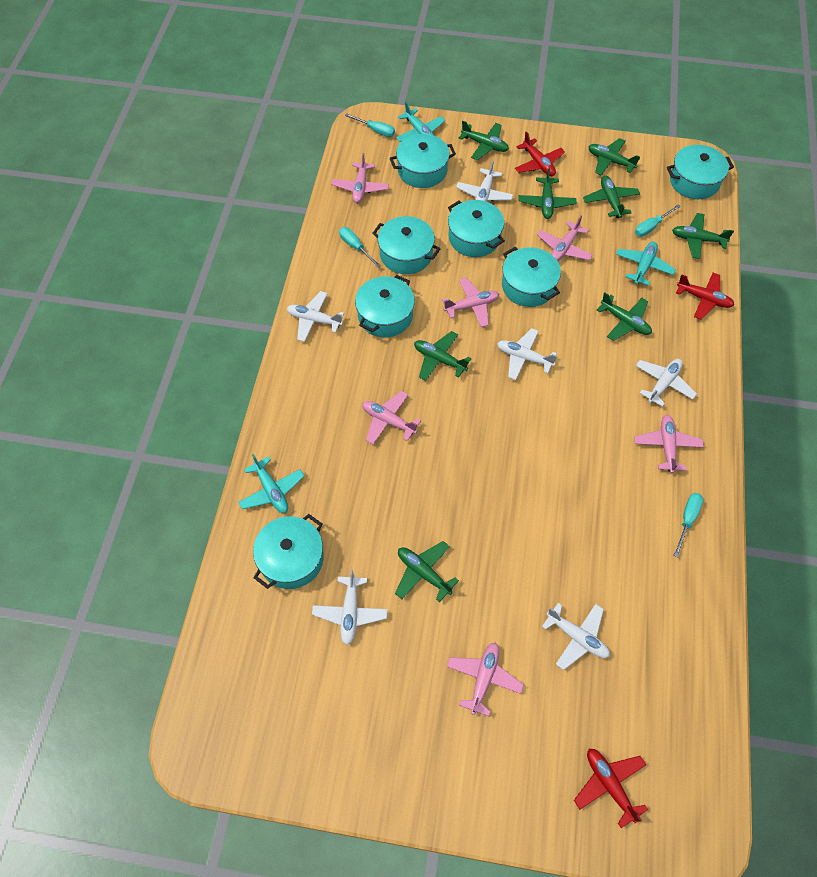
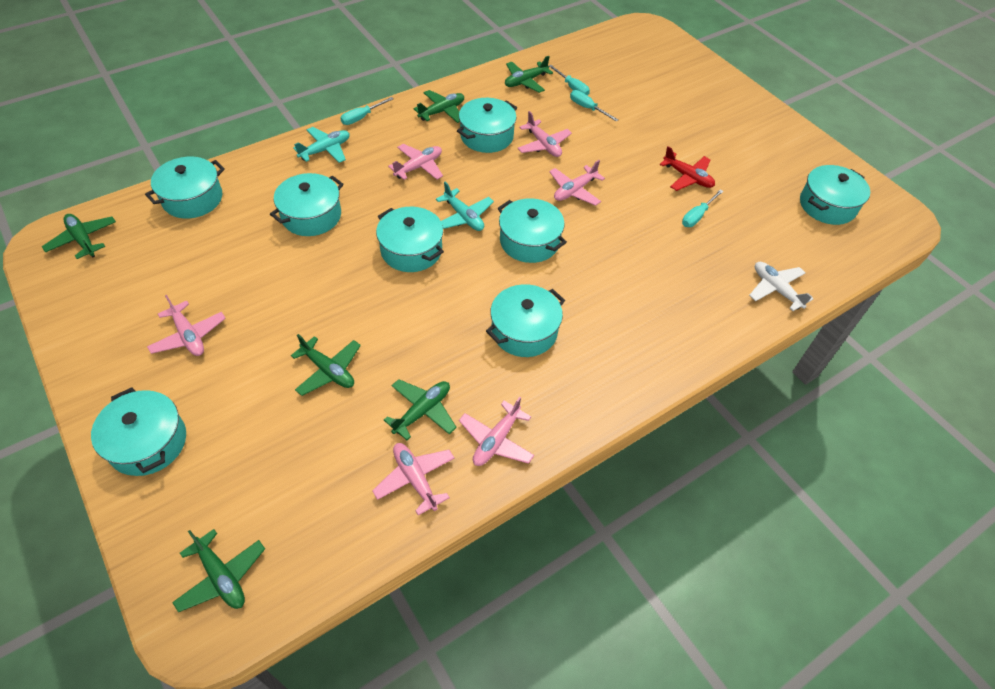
green plane: [395,541,459,602] [414,331,472,381] [459,121,509,160] [519,168,576,219] [583,176,640,218] [588,138,640,176] [597,293,652,341] [672,213,734,259] = 8 -> [42,214,116,259] [172,529,265,612] [291,334,361,396] [384,379,457,440] [413,90,464,123] [505,56,553,93] = 6
red plane: [515,132,565,176] [574,749,648,828] [676,272,734,320] = 3 -> [659,146,715,191] = 1
turquoise plane: [238,454,304,513] [396,102,445,142] [616,242,676,286] = 3 -> [293,127,350,163] [436,181,494,231] = 2
turquoise pot: [253,514,323,589] [355,275,415,337] [372,216,440,274] [390,134,456,188] [448,200,505,257] [502,247,561,307] [667,145,734,199] = 7 -> [91,387,186,476] [145,157,225,219] [270,173,344,236] [376,207,444,272] [457,98,517,153] [486,284,565,357] [498,198,567,263] [800,165,870,225] = 8
white plane: [287,291,344,342] [312,569,388,645] [456,160,513,202] [497,328,557,380] [542,603,610,670] [636,359,697,407] = 6 -> [749,262,813,311] = 1

